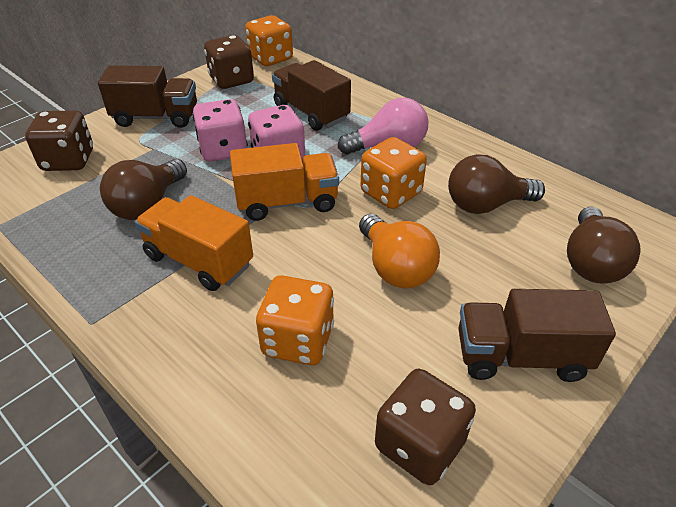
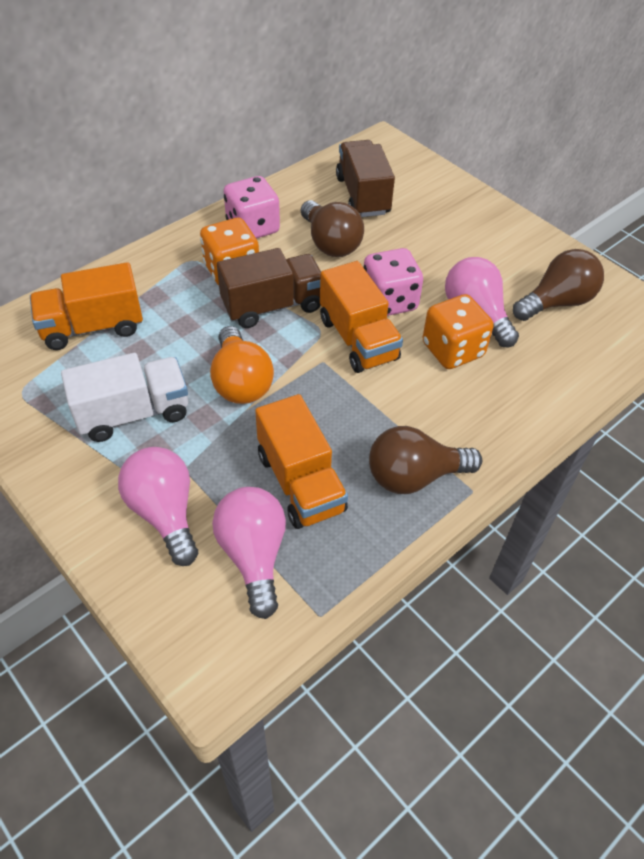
brown dice: [25,110,93,171] [204,35,254,89] [375,369,476,485] = 3 -> none = 0
brown truck: [98,65,197,128] [272,60,351,131] [458,289,616,382] = 3 -> [217,248,321,328] [336,140,395,217] = 2
orange dice: [245,15,293,66] [256,275,334,365] [361,137,427,209] = 3 -> [200,218,259,285] [422,294,494,369] = 2
orange truck: [135,195,253,291] [230,143,339,221] = 2 -> [30,262,143,350] [255,394,348,529] [320,261,403,373] = 3
pink light bulb: [338,98,428,154] = 1 -> [118,447,198,566] [212,487,286,619] [445,257,519,347] = 3
white truck: none = 0 -> [61,353,188,442] = 1

